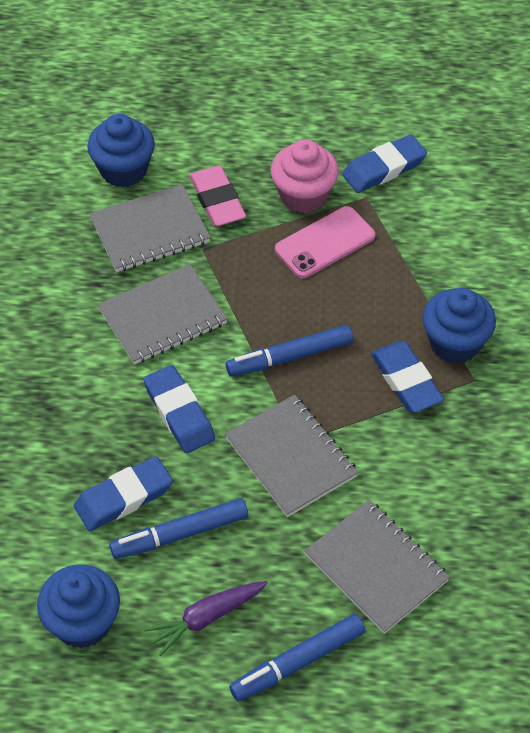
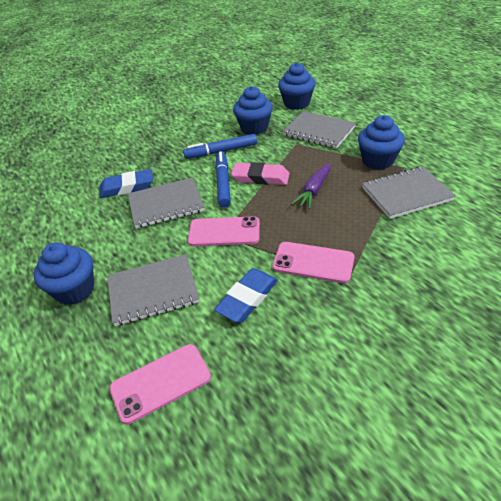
blue cupcake: [37,564,120,648] [87,114,155,187] [423,288,496,363] = 3 -> [34,243,94,305] [233,86,273,135] [278,63,316,110] [358,115,405,170] = 4
blue eraser: [74,456,173,531] [144,365,215,453] [342,135,427,193] [371,341,444,413] = 4 -> [99,169,153,198] [214,268,278,323] = 2
blue marker: [109,498,248,559] [226,325,353,377] [229,614,365,701] = 3 -> [183,134,257,159] [215,151,231,208] = 2
pink cupcake: [271,139,339,213] = 1 -> none = 0
pink phone: [275,206,375,278] = 1 -> [110,344,211,424] [188,216,260,246] [272,242,355,283] = 3

